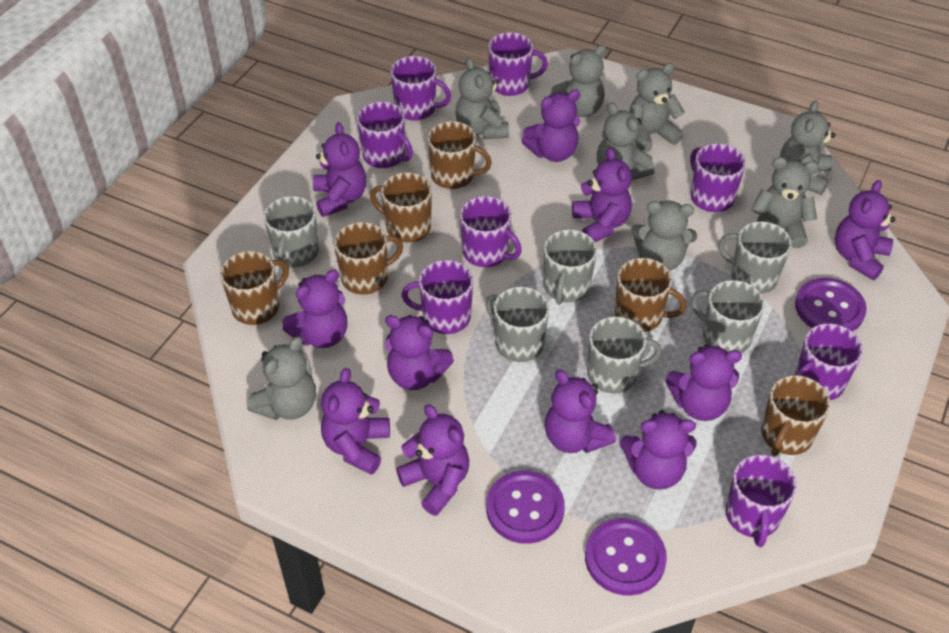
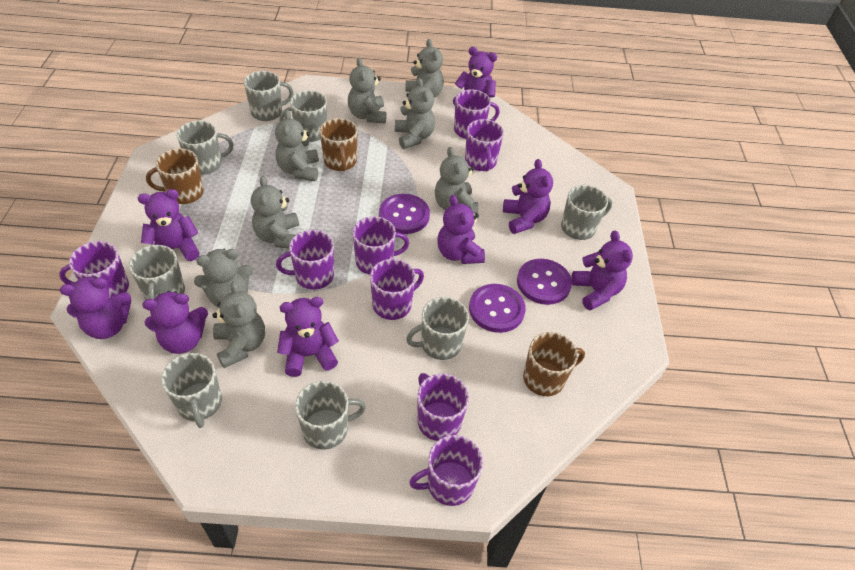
brown mug: [220,251,289,325] [334,222,403,295] [370,172,432,243] [427,121,492,189] [615,258,686,332] [761,375,830,456] = 6 -> [146,148,204,204] [320,118,358,171] [523,332,585,396] = 3
grey mug: [264,196,319,269] [485,286,549,362] [544,229,597,305] [588,317,662,394] [691,280,765,353] [718,221,792,294] = 6 -> [129,245,185,300] [161,353,222,428] [177,121,233,175] [244,71,294,121] [279,90,327,142] [295,381,366,450] [406,297,469,360] [561,185,612,240] = 8
purple teddy bear: [282,270,348,348] [313,122,366,217] [321,368,390,475] [385,315,454,390] [396,404,469,516] [521,89,580,162] [545,369,616,453] [572,148,632,242] [620,410,696,490] [666,344,742,421] [835,180,895,280] = 11 -> [60,276,131,339] [138,189,199,261] [142,291,208,354] [277,297,339,377] [437,195,485,264] [453,47,497,105] [503,159,553,234] [571,230,633,310] = 8

